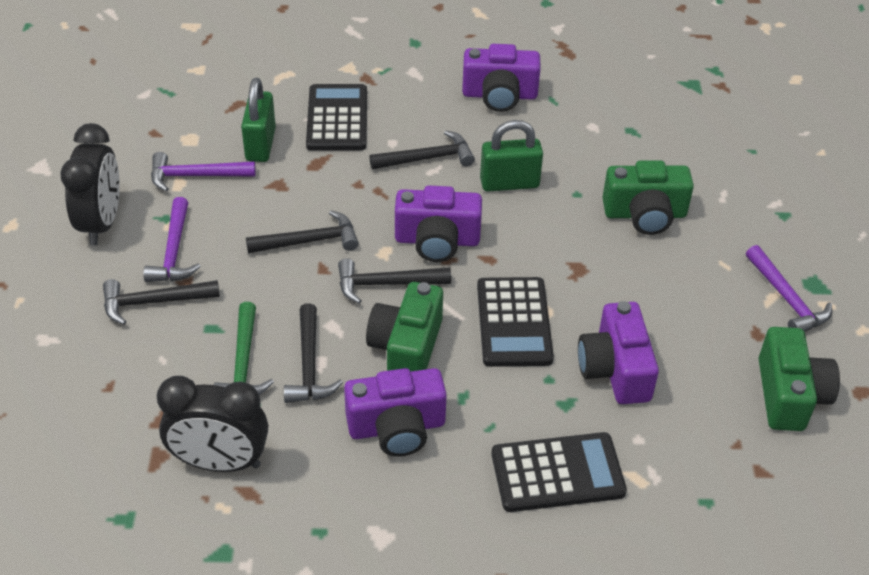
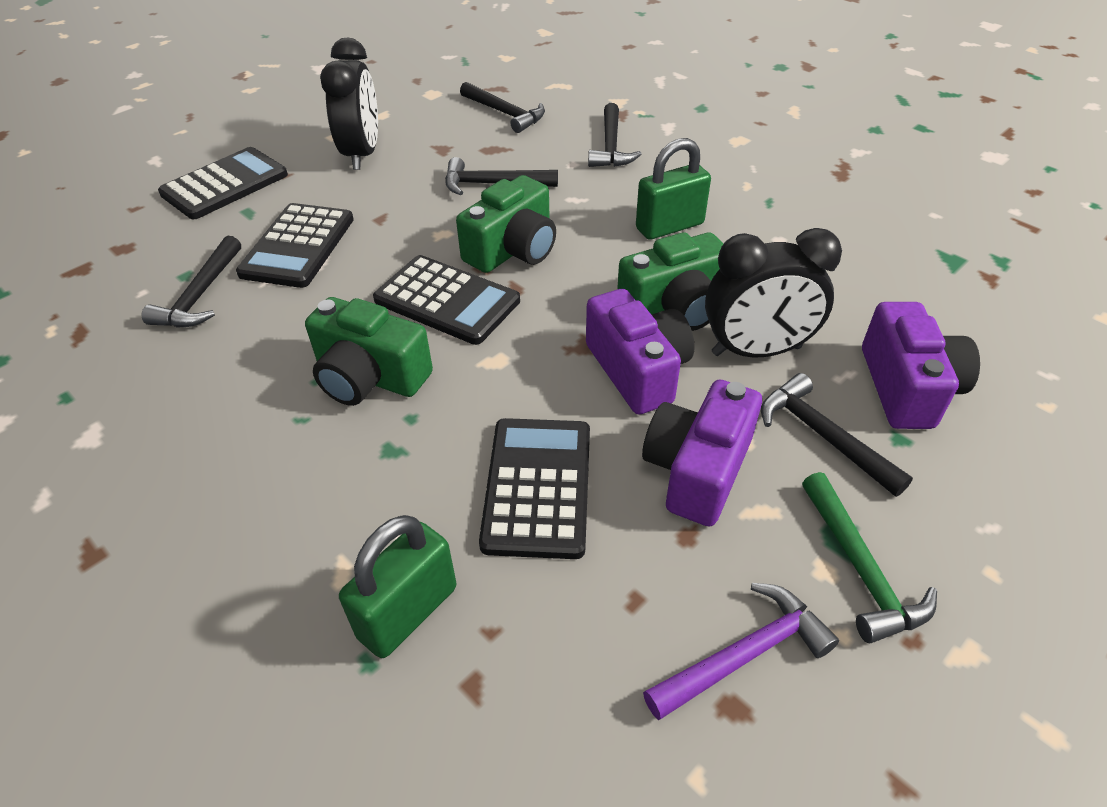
black calculator: [306,84,367,151] [477,277,554,367] [491,432,627,512] = 3 -> [158,147,288,219] [236,203,354,288] [373,255,520,345] [479,418,590,559] = 4
purple camera: [344,368,447,457] [395,186,482,262] [462,44,541,112] [578,301,659,404] = 4 -> [586,289,695,415] [642,380,762,526] [862,302,980,429] = 3
purple hammer: [143,197,201,282] [151,152,256,192] [746,245,832,332] = 3 -> [643,583,839,720] = 1

